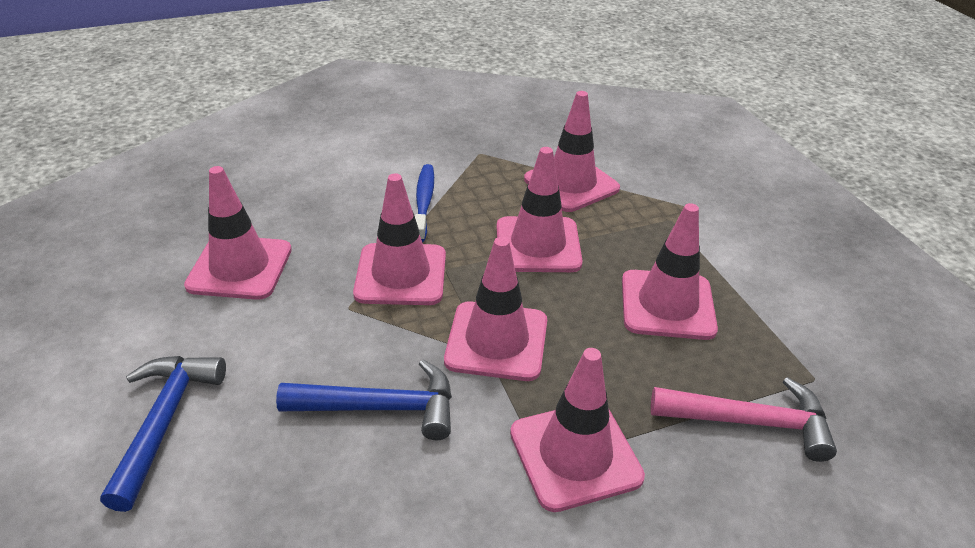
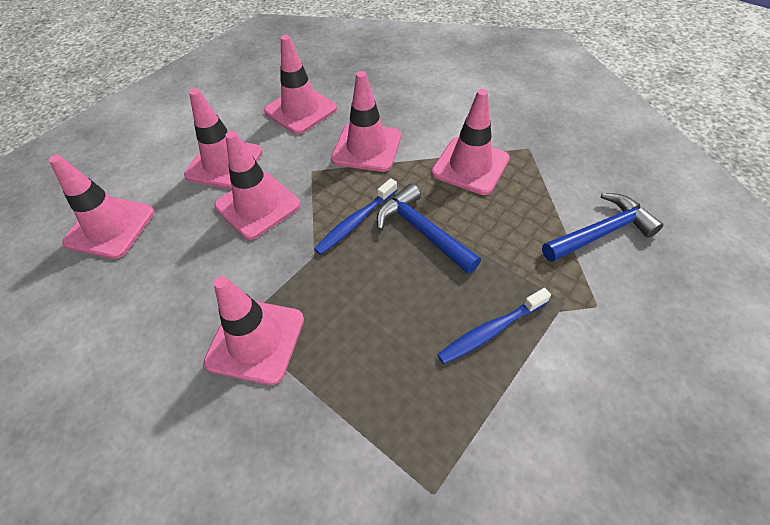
blue toothbrush: [415,164,434,242] = 1 -> [314,178,397,255] [437,288,551,364] = 2
pink hammer: [651,377,837,462] = 1 -> none = 0

